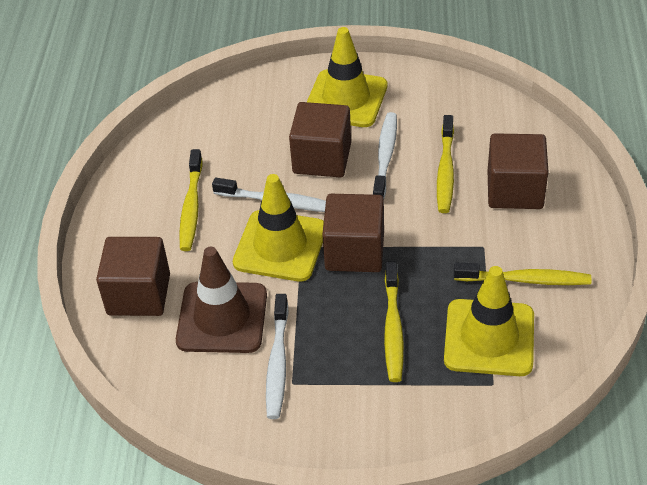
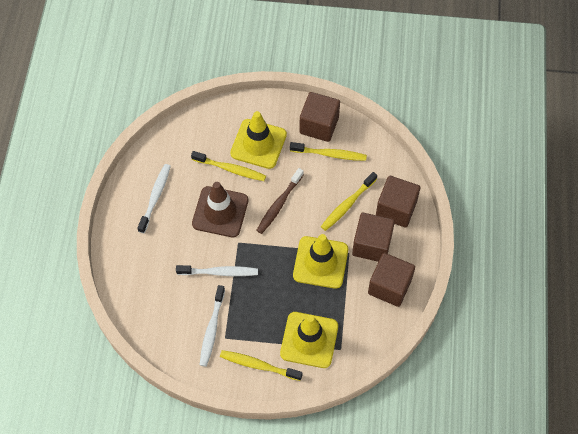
brown toothbrush: none = 0 -> [256,168,304,234] = 1

